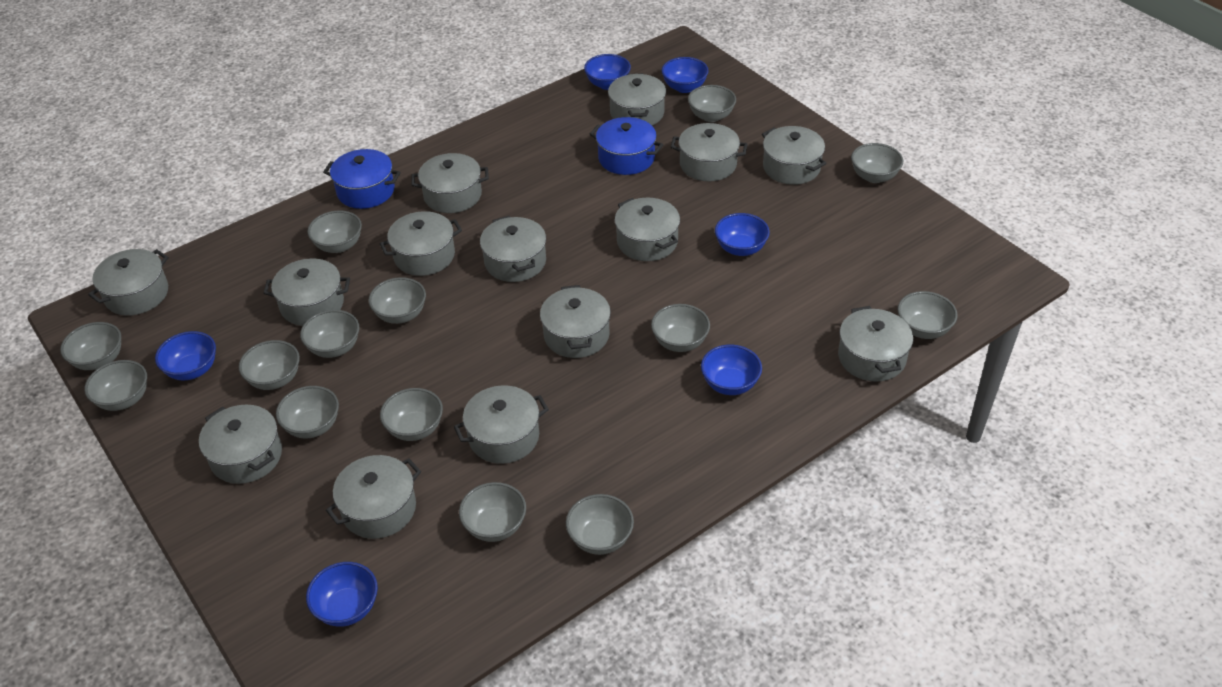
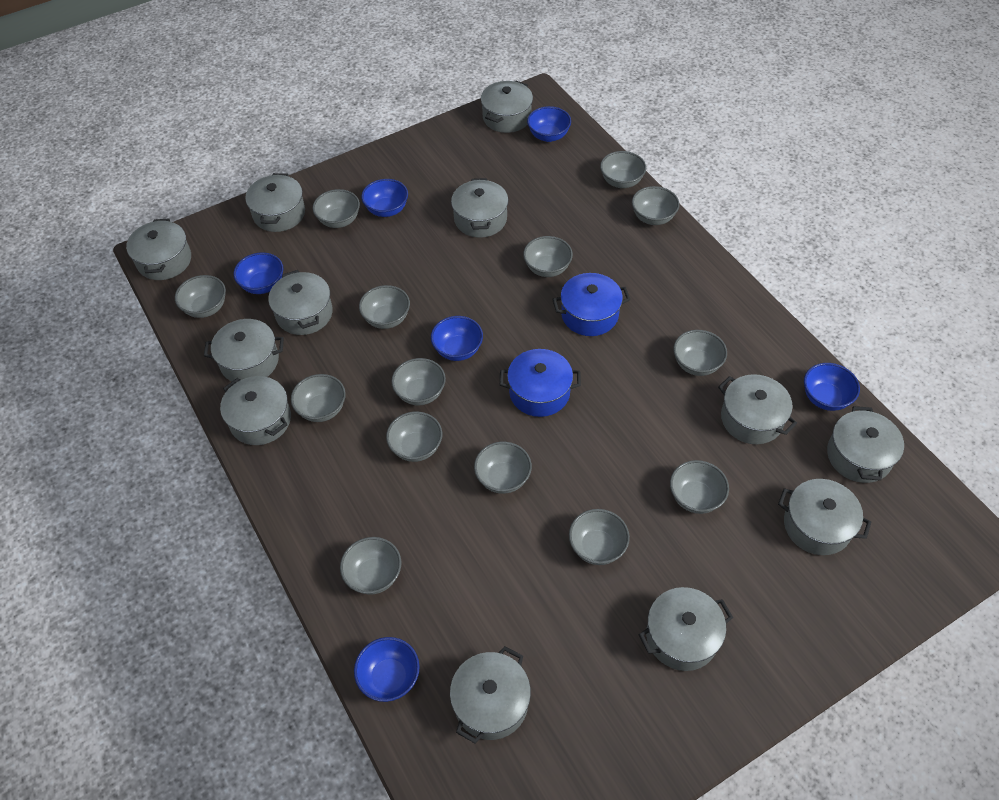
grey pot: [88,249,169,316] [199,405,282,484] [263,258,350,326] [326,455,421,539] [380,211,462,276] [411,153,489,213] [454,385,549,464] [480,216,546,282] [540,285,611,358] [608,73,666,125] [615,198,680,261] [671,123,747,181] [762,126,827,185] [838,306,913,382] = 14 -> [126,219,191,280] [204,319,284,381] [220,376,291,445] [245,173,305,232] [268,270,333,335] [450,646,531,743] [451,178,508,238] [481,81,533,133] [639,587,733,671] [718,374,797,444] [778,479,871,555] [827,406,904,483] = 12

